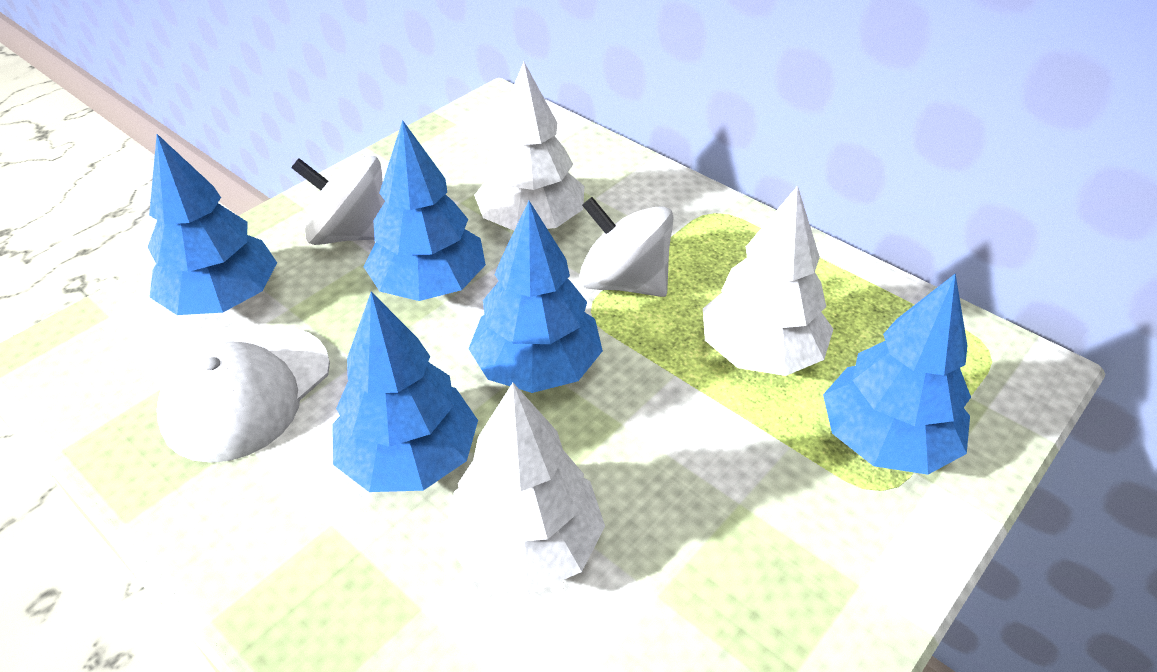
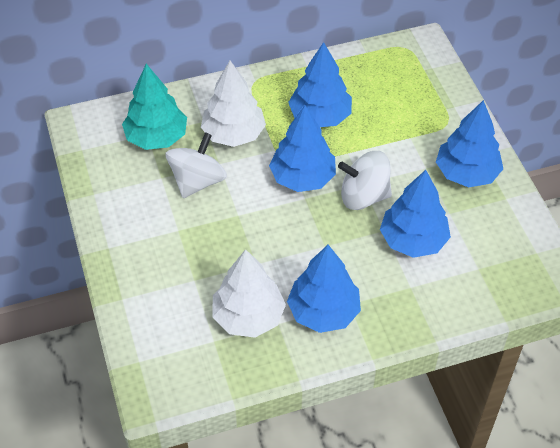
turquoise tree: none = 0 -> [122,64,187,150] = 1
white cap: [157,326,330,463] = 1 -> none = 0
white tree: [444,383,605,595] [474,62,584,231] [703,186,833,376] = 3 -> [201,61,266,147] [212,249,286,338] = 2

